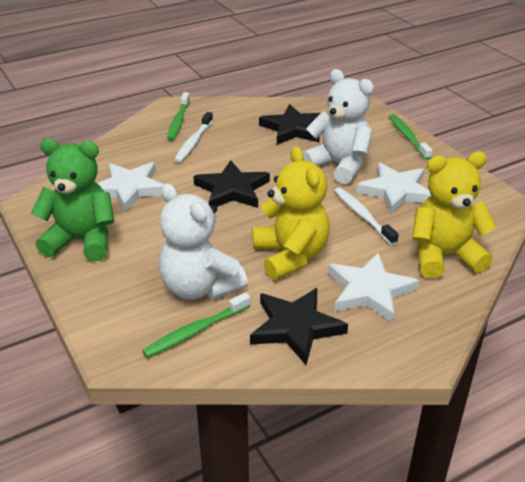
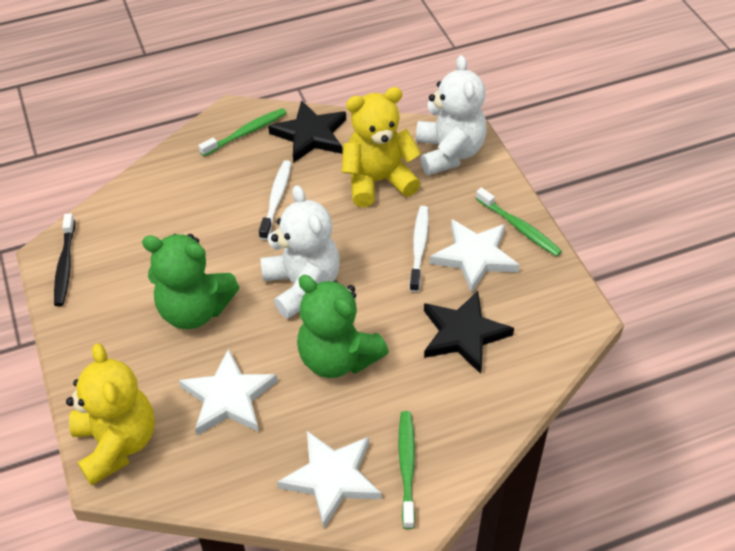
black star: [193,160,270,208] [250,288,348,365] [259,104,320,145] = 3 -> [268,100,346,163] [424,291,514,374] = 2
black toothbrush: none = 0 -> [54,213,75,306] = 1
green teddy bear: [31,138,114,262] = 1 -> [142,234,239,329] [297,275,389,378] = 2

